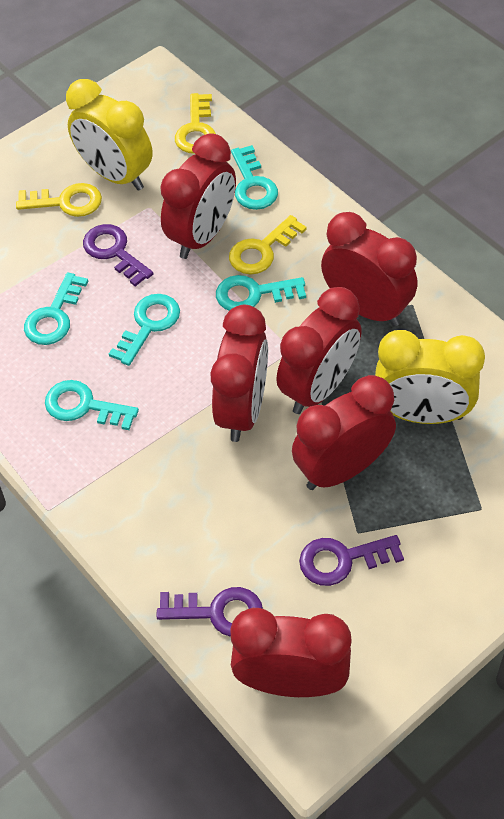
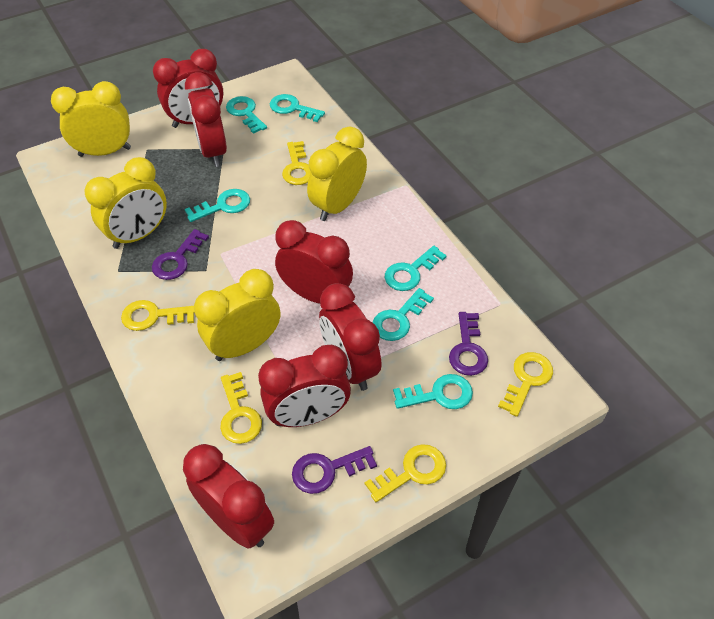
turquoise key: [24,272,88,345] [45,380,139,430] [109,294,180,366] [216,275,306,311] [231,145,278,210] = 5 -> [185,189,250,222] [226,96,267,134] [270,94,325,122] [372,288,434,341] [385,246,447,291] [393,374,473,409] = 6
yellow clock: [66,79,153,191] [375,330,485,424] = 2 -> [51,81,131,157] [84,157,167,249] [194,269,280,361] [307,126,367,221] = 4
yellow key: [16,183,102,217] [175,93,216,154] [229,215,307,274] = 3 -> [121,300,195,331] [220,372,262,444] [282,141,311,185] [365,444,446,502] [498,352,553,417] = 5

